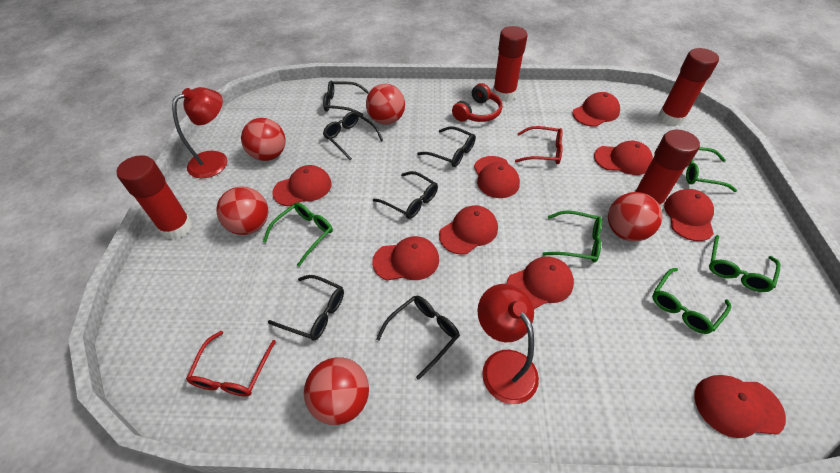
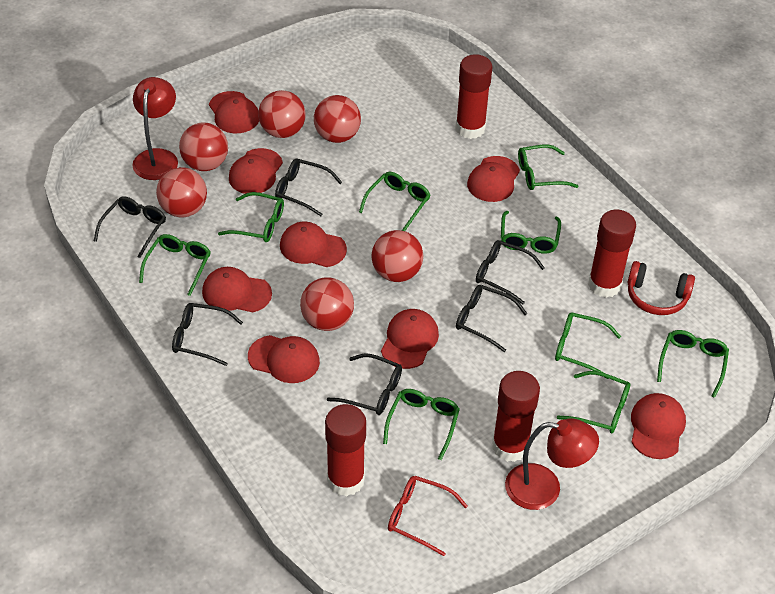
green glasses: [263,202,333,266] [543,210,602,263] [652,268,731,334] [686,147,737,192] [709,235,780,292] = 5 -> [139,234,211,296] [218,192,284,242] [359,172,431,231] [383,389,460,460] [501,211,561,254] [518,145,578,190] [555,312,621,379] [557,371,630,433] [657,330,729,398] = 9
red ball: [217,186,269,235] [241,118,286,161] [304,357,369,425] [366,84,405,125] [608,192,662,241] = 5 -> [156,167,207,217] [179,122,228,171] [258,90,306,138] [300,277,354,331] [314,95,361,143] [371,230,424,282] = 6
red cap: [272,165,332,206] [372,236,439,281] [439,205,498,255] [474,156,520,198] [507,256,574,309] [572,92,620,127] [594,141,653,175] [664,189,714,241] [694,375,786,438] = 9 -> [202,267,272,312] [209,91,259,133] [229,148,283,194] [248,335,320,383] [280,221,347,267] [381,309,439,369] [467,156,520,202] [631,393,686,459] = 8
red glasses: [186,331,276,397] [515,126,563,164] = 2 -> [388,476,468,556] = 1

